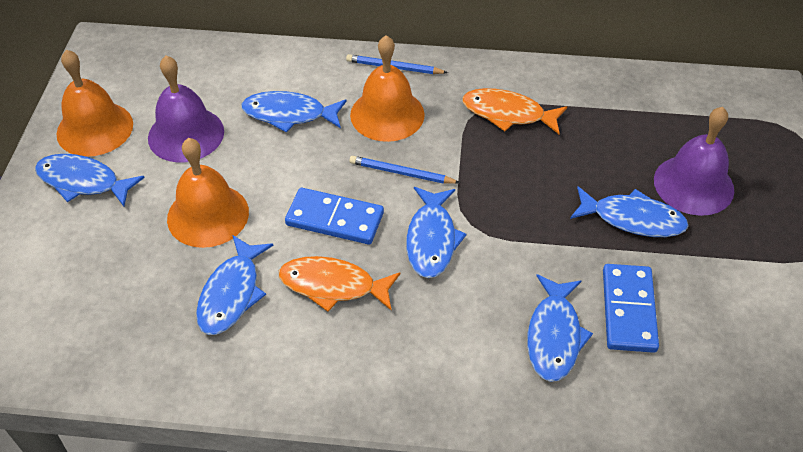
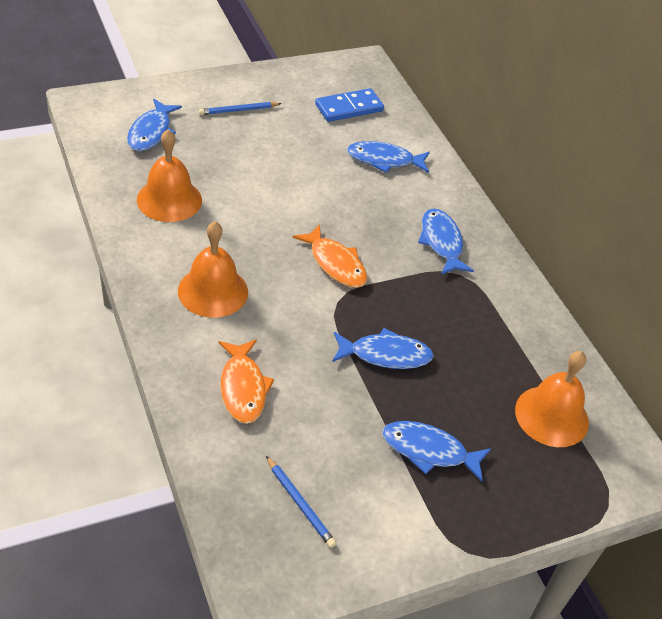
blue domino: [285,188,384,244] [603,264,659,353] = 2 -> [315,88,384,122] = 1
blue fish: [35,154,145,207] [196,235,273,335] [241,91,347,133] [406,187,467,278] [527,274,593,382] [570,187,689,237] = 6 -> [127,99,182,151] [332,328,434,369] [347,141,430,173] [382,421,491,482] [418,209,474,275] = 5
purple bell: [148,56,224,162] [654,107,734,216] = 2 -> none = 0

